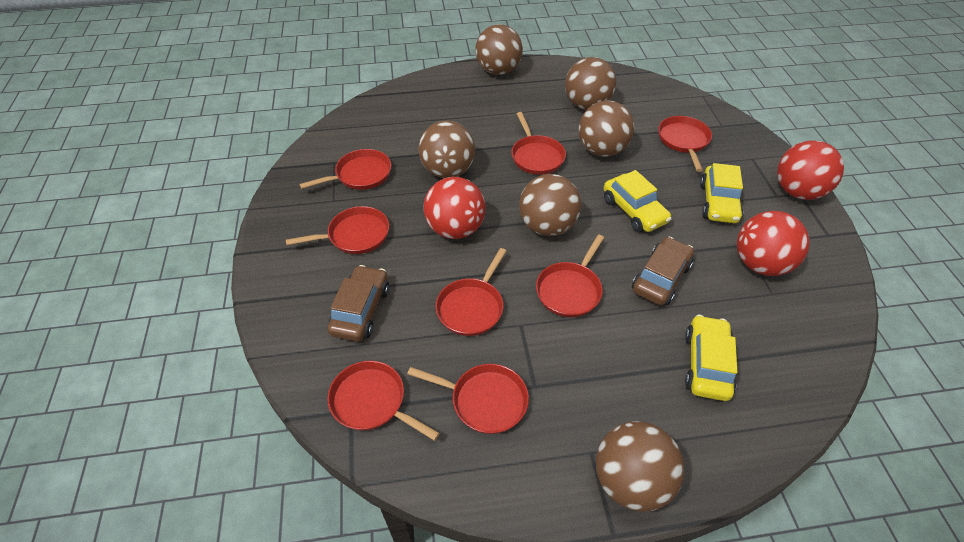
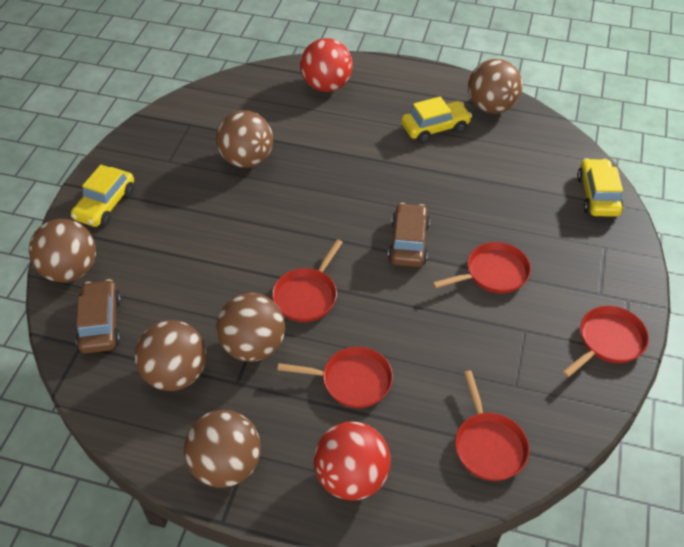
red ball: [423,177,486,239] [737,211,810,276] [777,140,844,200] = 3 -> [300,38,353,92] [314,422,391,500] = 2
red pan: [286,206,389,254] [299,149,391,190] [327,361,440,441] [407,364,529,434] [435,248,506,336] [511,112,566,175] [536,235,604,317] [658,116,712,172] = 8 -> [272,239,343,322] [278,347,393,408] [433,242,531,293] [455,370,530,481] [563,306,649,377] = 5

